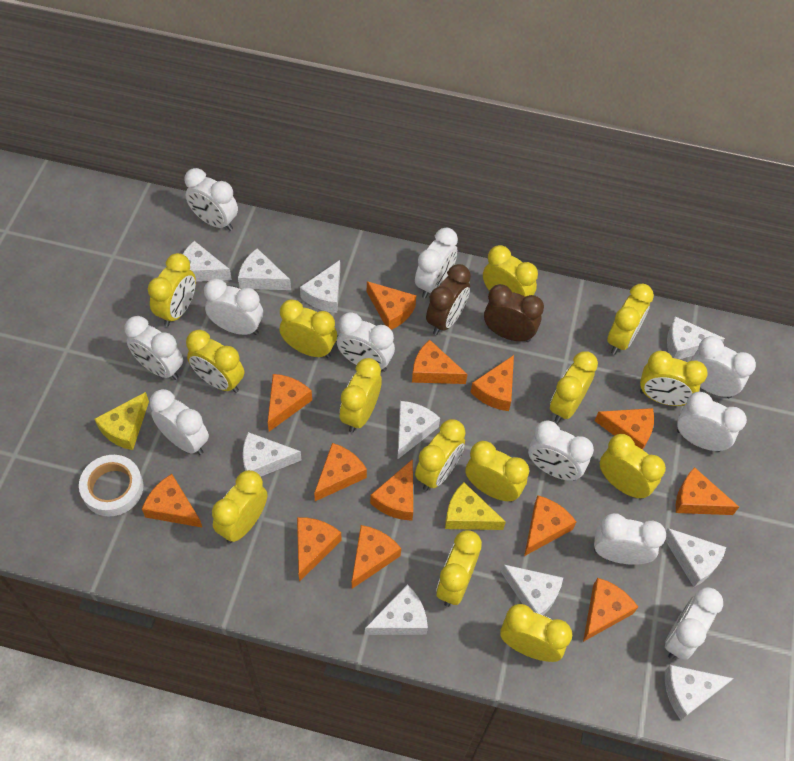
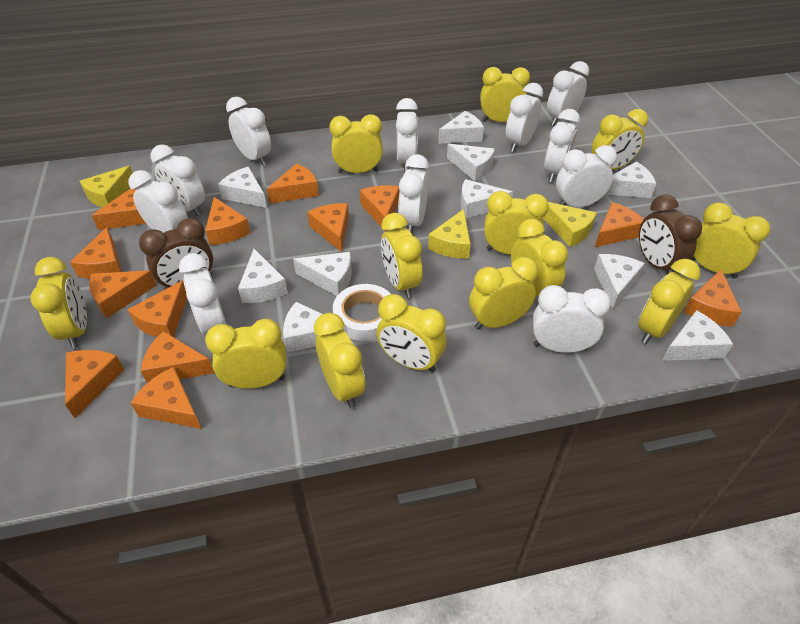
yellow cheese: [94,392,149,450] [445,482,506,530] = 2 -> [80,166,132,208] [428,209,471,259] [543,202,597,247] = 3
yellow clock: [148,253,196,327] [186,330,244,393] [212,470,267,543] [279,299,337,358] [340,358,382,433] [415,419,465,491] [436,530,482,607] [465,441,529,501] [483,245,538,297] [500,604,572,662] [550,351,598,423] [600,434,666,499] [607,284,654,355] [640,351,708,406] = 14 -> [30,257,87,348] [205,319,286,389] [314,313,365,408] [330,114,383,173] [377,294,446,373] [381,213,423,299] [469,257,538,330] [480,67,530,122] [484,191,549,255] [511,219,568,296] [592,109,648,170] [638,259,700,344] [691,203,770,279] = 13

